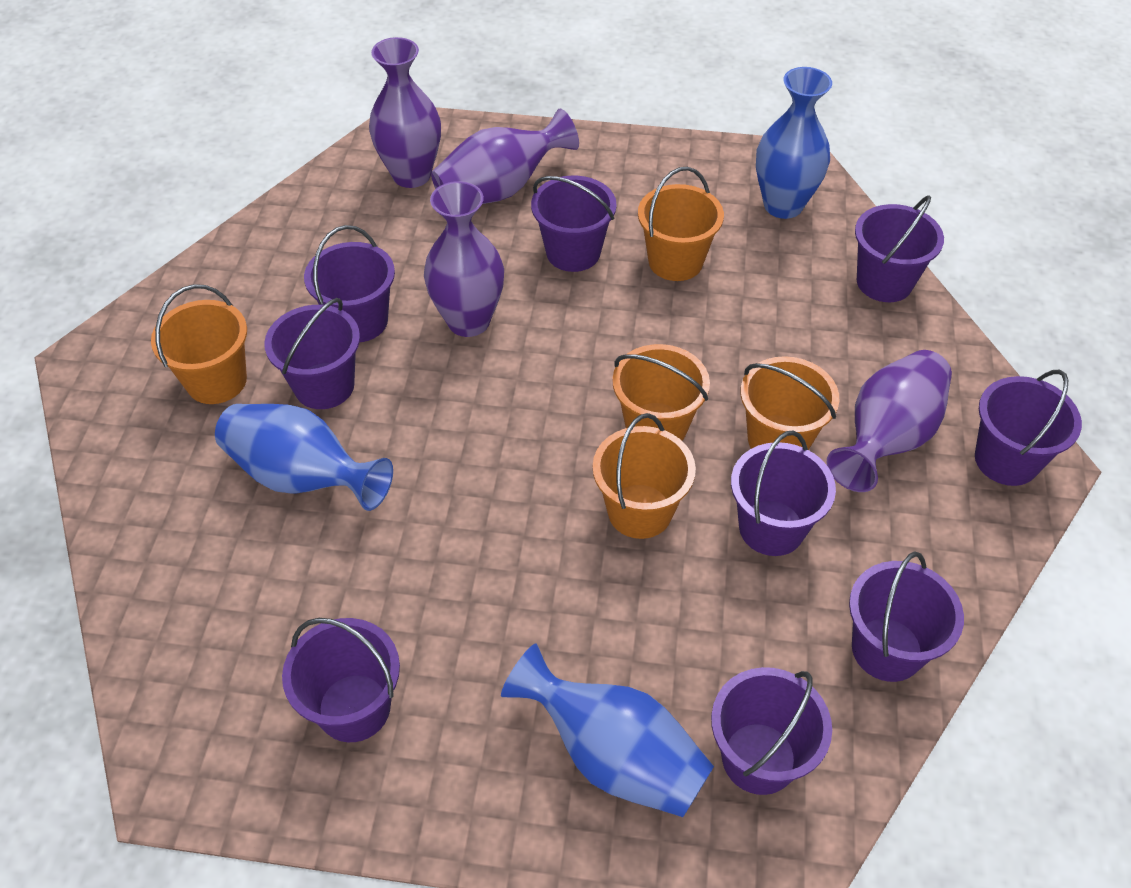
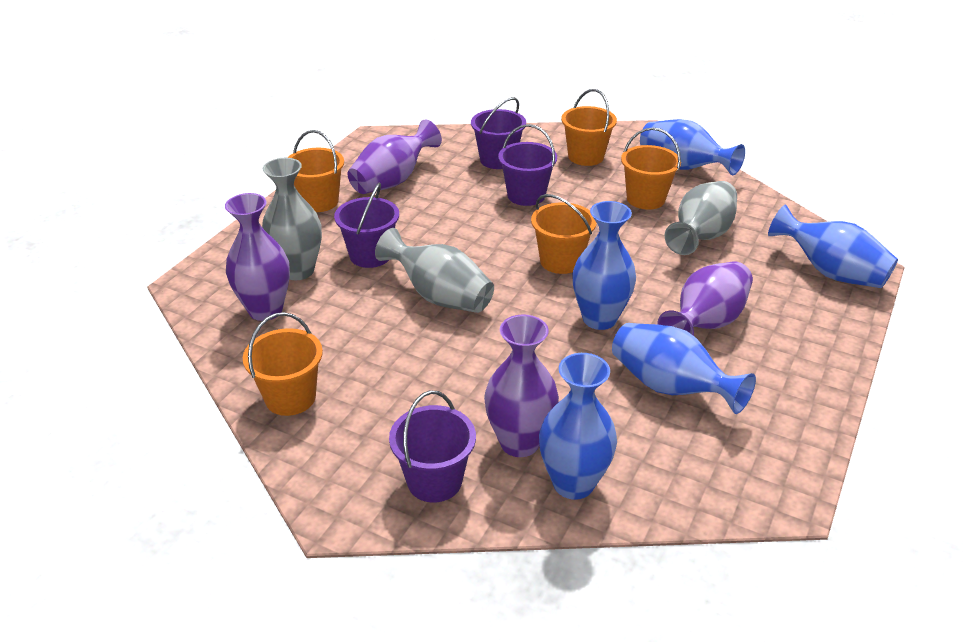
blue vase: [215,404,393,511] [501,643,714,817] [756,67,832,219] = 3 -> [539,353,617,500] [572,201,636,330] [612,323,756,414] [640,119,745,175] [768,205,898,288] = 5
grey vase: none = 0 -> [262,158,322,280] [375,228,494,313] [665,181,737,255] = 3
purple bucket: [264,298,360,409] [282,618,400,742] [304,225,395,342] [531,176,617,272] [711,667,832,795] [731,431,836,556] [849,551,964,682] [855,195,944,302] [975,370,1082,486] = 9 -> [334,183,399,268] [389,390,476,502] [471,97,526,169] [498,124,557,206] = 4

